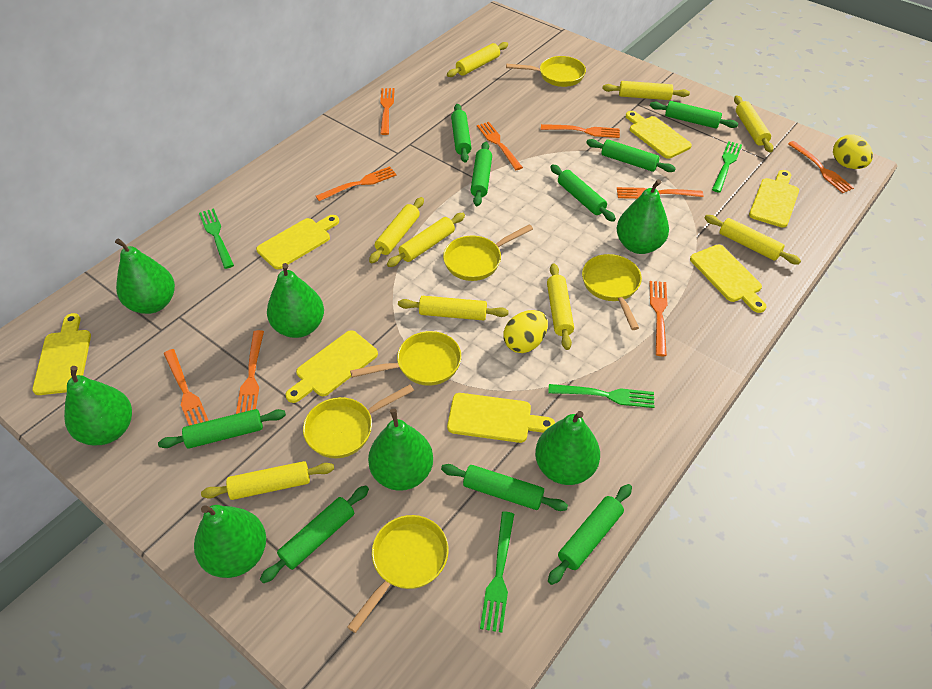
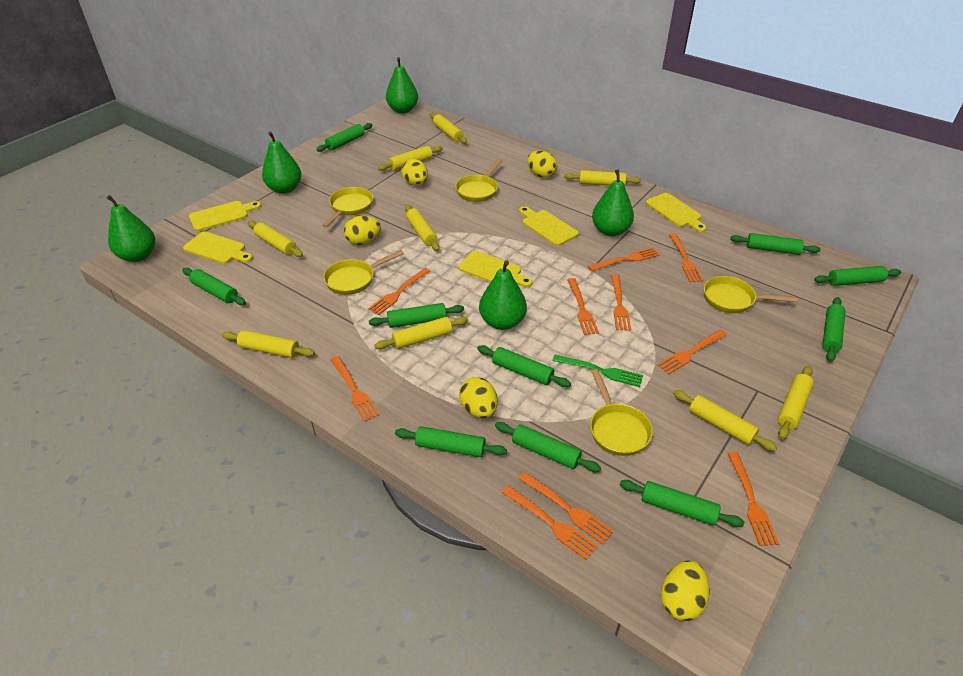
green fork: [199,208,234,269] [480,512,514,633] [548,384,654,408] [712,141,742,193] = 4 -> [552,355,643,387] = 1
green pear: [64,366,132,445] [115,238,175,314] [194,505,266,578] [267,263,324,338] [368,409,433,491] [535,411,600,485] [617,179,669,254] = 7 -> [107,195,155,262] [262,131,301,194] [386,57,418,113] [479,260,527,330] [592,169,634,236] = 5
green rolling pin: [158,409,286,449] [260,485,369,583] [441,464,568,511] [451,104,471,163] [471,142,492,206] [548,484,632,585] [550,164,616,222] [586,139,676,172] [650,101,738,129] = 9 -> [182,267,246,305] [316,123,372,152] [369,303,464,328] [395,426,507,457] [477,345,571,387] [495,422,601,472] [620,480,744,527] [730,233,821,255] [814,266,901,286] [822,297,846,362] = 10
orange fork: [164,349,209,426] [236,330,264,414] [316,166,397,201] [380,88,395,135] [477,122,523,170] [541,124,620,138] [617,187,704,199] [649,281,668,356] [788,141,854,193] = 9 -> [331,356,380,422] [368,268,431,315] [502,485,598,560] [519,472,614,545] [567,278,599,335] [588,247,660,271] [611,274,631,331] [657,330,727,374] [669,233,703,282] [727,452,779,546] = 10
yellow cutting board: [32,313,91,395] [256,215,339,269] [286,330,378,403] [447,393,555,443] [626,111,692,159] [690,245,767,313] [749,170,799,228] = 7 -> [183,231,253,264] [189,201,261,231] [458,251,533,287] [519,206,579,246] [646,193,707,232] = 5
yellow egg: [503,310,548,353] [833,134,873,169] = 2 -> [344,216,381,245] [401,159,428,186] [459,377,498,418] [527,151,557,178] [661,561,710,621] = 5
yellow pan: [303,385,414,458] [347,515,449,633] [350,331,462,386] [443,224,533,281] [506,56,586,87] [582,254,642,330] = 6 -> [322,187,373,228] [323,250,404,295] [455,158,503,202] [590,369,653,456] [704,276,797,313] = 5

